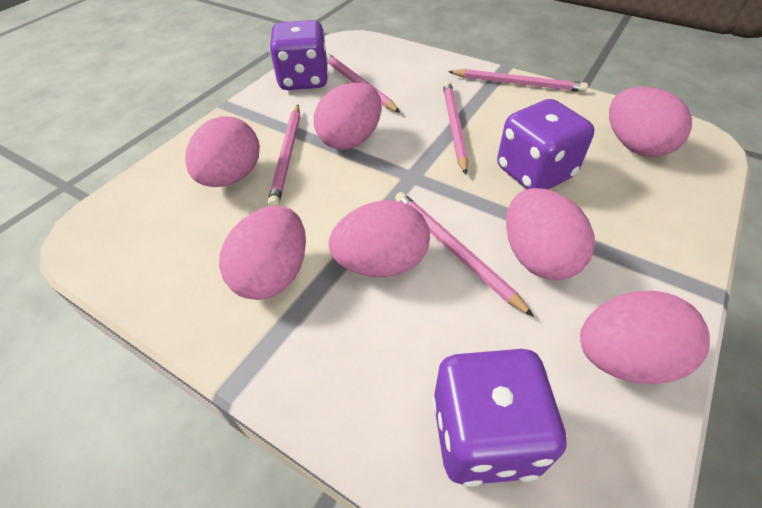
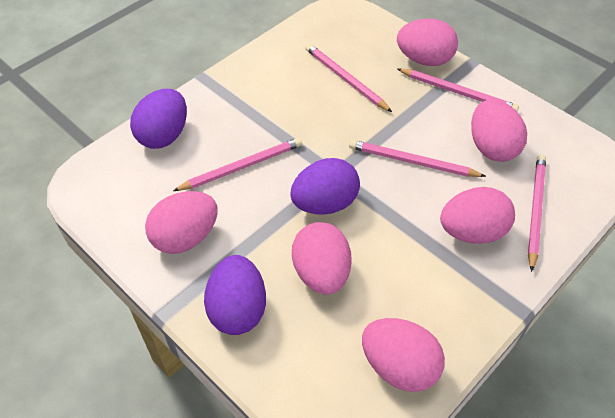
pink egg: [185,116,260,187] [219,206,306,300] [314,83,382,150] [329,200,430,277] [506,188,595,280] [580,290,710,384] [609,87,692,157] = 7 -> [145,191,218,254] [292,222,352,294] [362,318,445,392] [397,19,458,66] [440,187,515,244] [471,99,527,162] = 6
purple dice: [269,20,329,90] [432,349,567,487] [497,99,595,190] = 3 -> none = 0
purple egg: none = 0 -> [130,89,187,149] [204,255,266,335] [290,158,360,215] = 3

